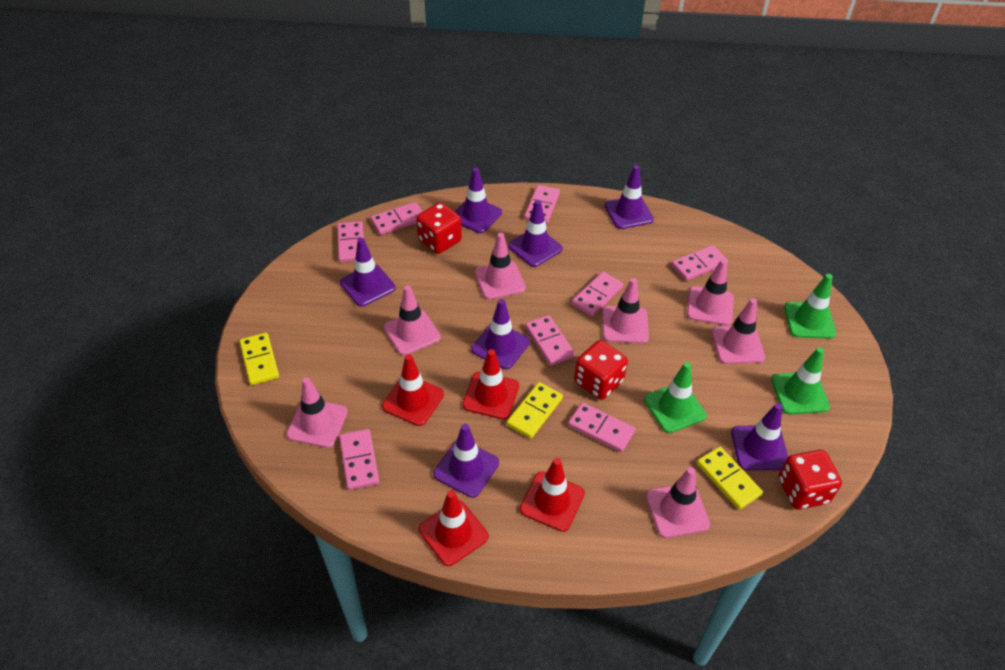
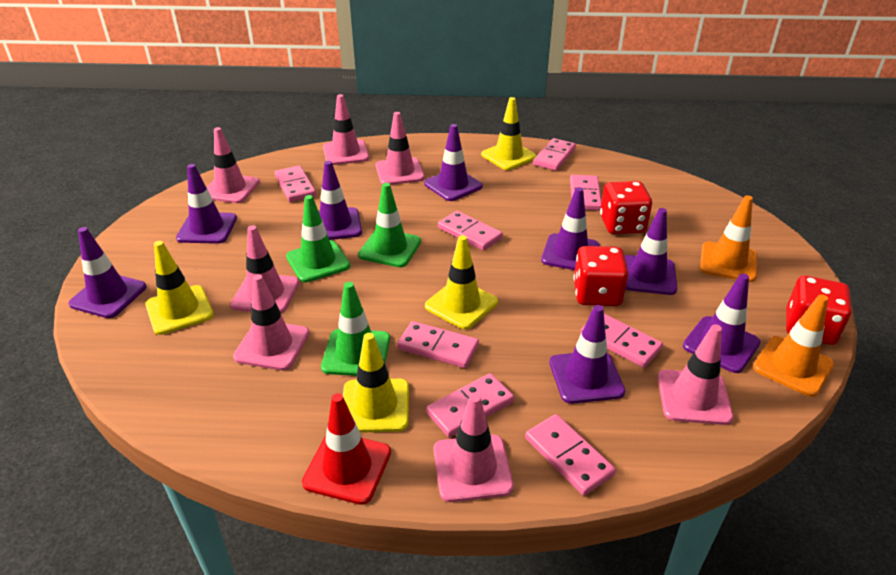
orange traffic cone: none = 0 -> [700,195,757,282] [753,294,834,397] = 2
purple traffic cone: [340,238,396,306] [433,424,499,498] [454,168,502,233] [471,299,530,369] [508,200,562,267] [604,165,654,229] [731,403,788,470] = 7 -> [68,227,147,318] [176,164,237,244] [319,161,362,240] [424,124,483,201] [541,187,600,270] [549,305,625,404] [625,208,677,295] [683,274,761,373] = 8
red traffic cone: [382,354,444,426] [419,490,489,566] [462,349,519,419] [520,458,585,532] = 4 -> [302,393,391,505] = 1
yellow domino: [239,333,279,385] [507,382,563,439] [697,447,763,510] = 3 -> none = 0
yellow traffic cone: none = 0 -> [145,241,214,335] [343,333,409,433] [425,235,498,329] [481,97,537,170] = 4

